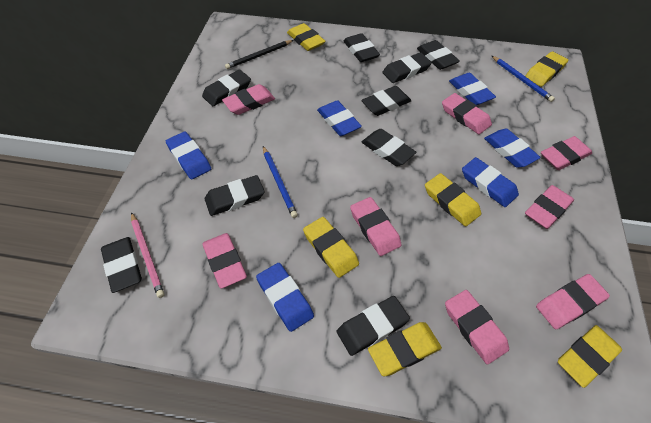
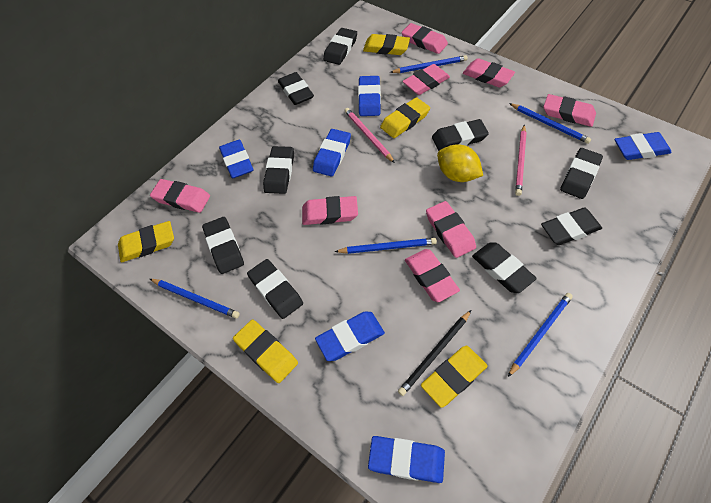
blue pencil: [263,146,298,218] [492,56,555,102] = 2 -> [150,279,240,319] [334,238,437,254] [390,55,468,73] [508,293,573,377] [509,103,591,144] = 5
pink pencil: [131,212,164,298] = 1 -> [344,108,395,163] [515,125,527,196] = 2
yellow eraser: [287,23,326,51] [303,217,359,278] [368,322,442,377] [425,173,481,227] [525,51,568,87] [558,325,622,388] = 6 -> [118,221,174,263] [233,320,298,383] [363,34,410,55] [380,97,430,138] [421,346,488,408] = 5
yellow lemon: none = 0 -> [437,145,483,182] = 1

